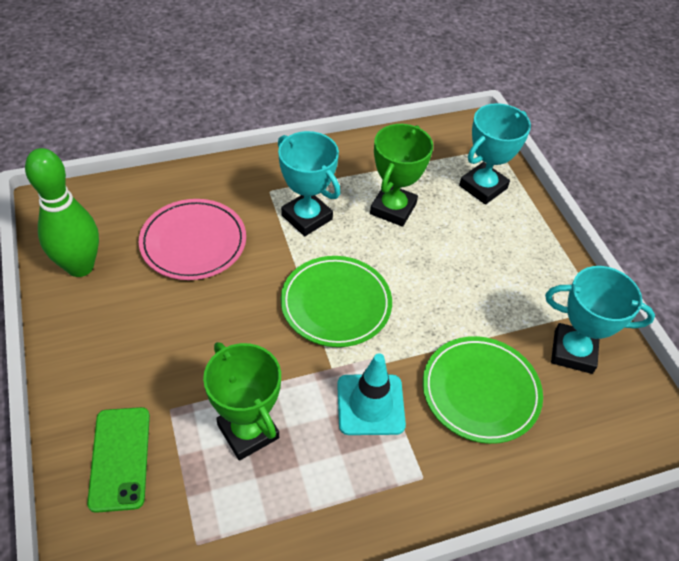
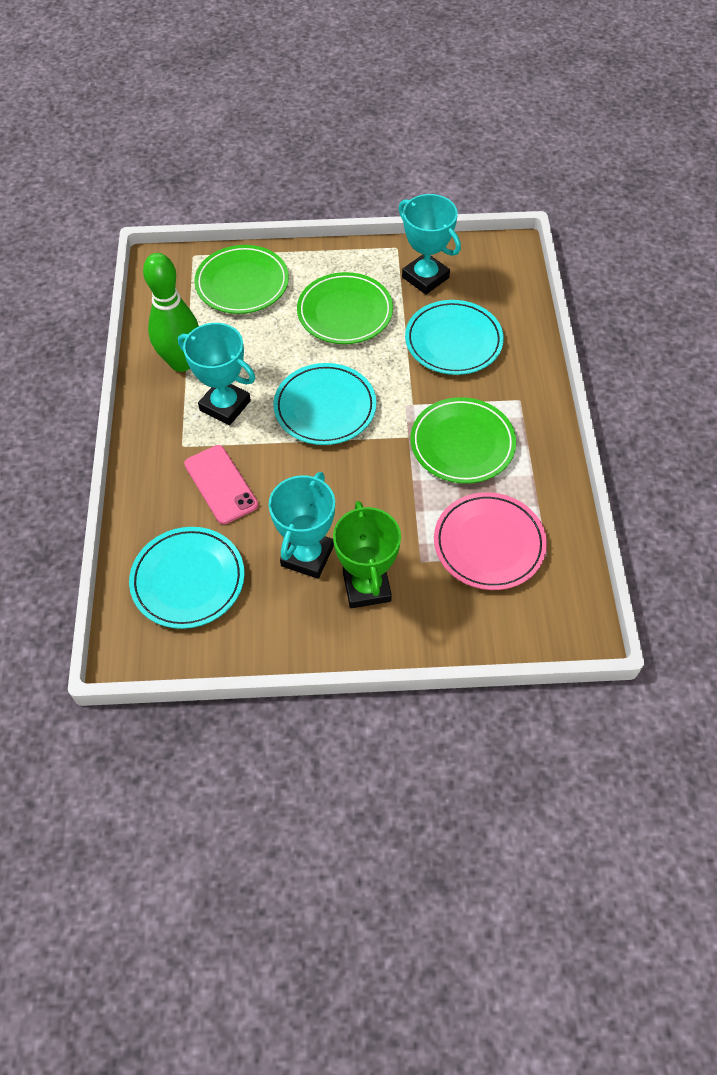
green phone: [87,407,150,513] = 1 -> none = 0
green plate: [281,256,392,347] [423,336,543,444] = 2 -> [194,245,289,314] [297,272,393,344] [410,397,516,484] = 3
green trophy: [203,342,281,461] [370,124,433,227] = 2 -> [333,501,401,608] = 1
pink phone: none = 0 -> [184,445,258,524] = 1
turquoise plate: none = 0 -> [129,527,245,629] [273,363,376,445] [405,300,504,375] = 3
turquoise traffic cone: [337,353,406,435] = 1 -> none = 0

